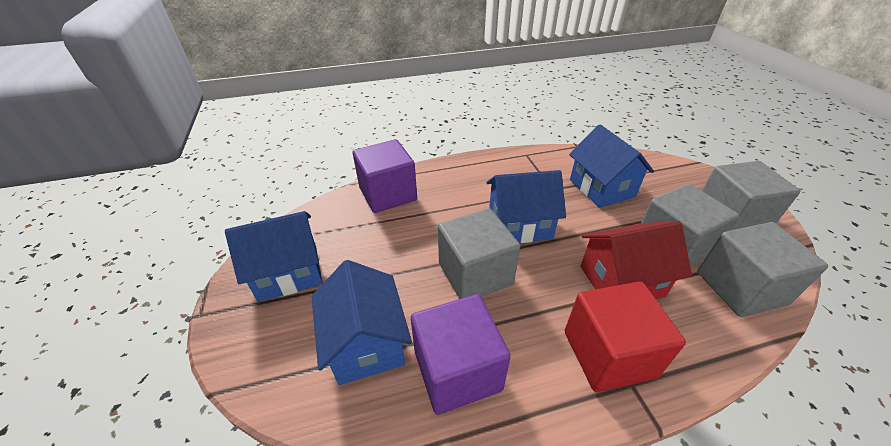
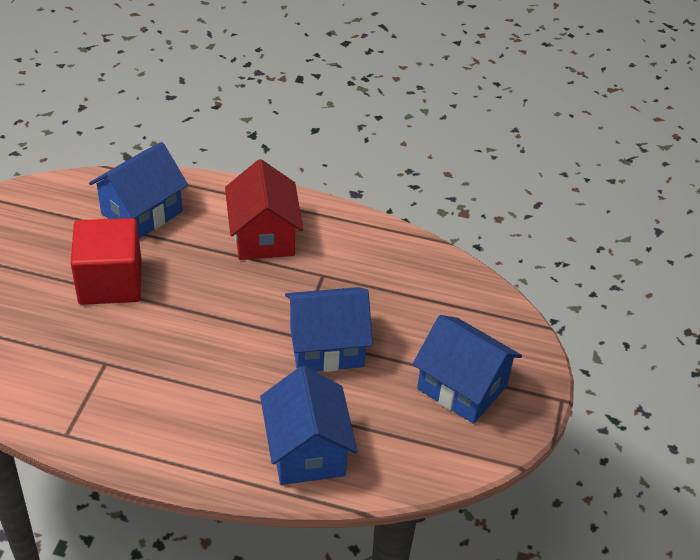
grey cube: [438,208,520,299] [641,184,740,267] [697,222,828,317] [702,161,800,230] = 4 -> none = 0
purple cube: [353,139,417,213] [411,294,511,415] = 2 -> none = 0

